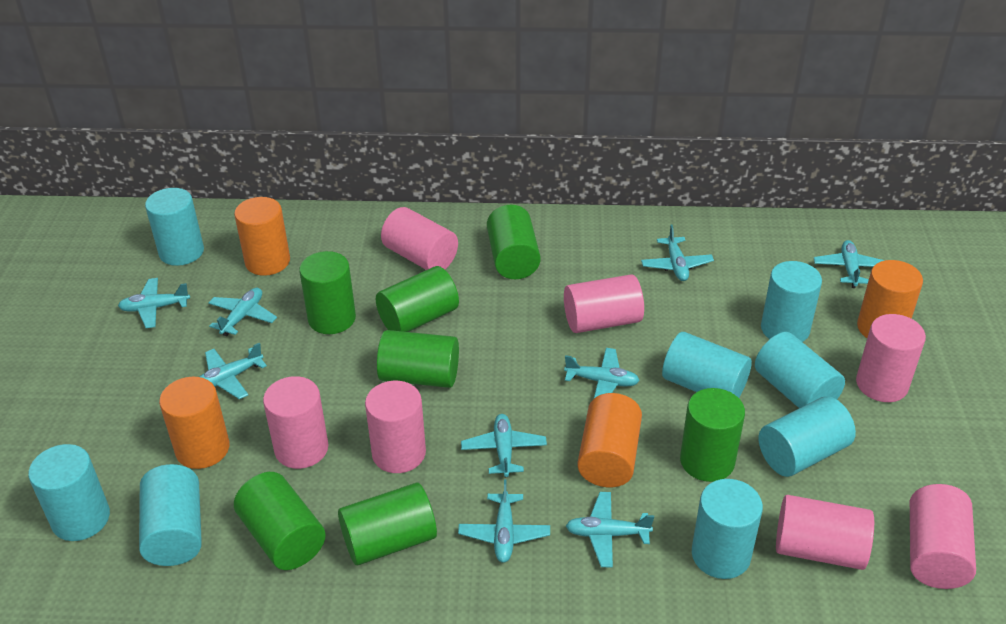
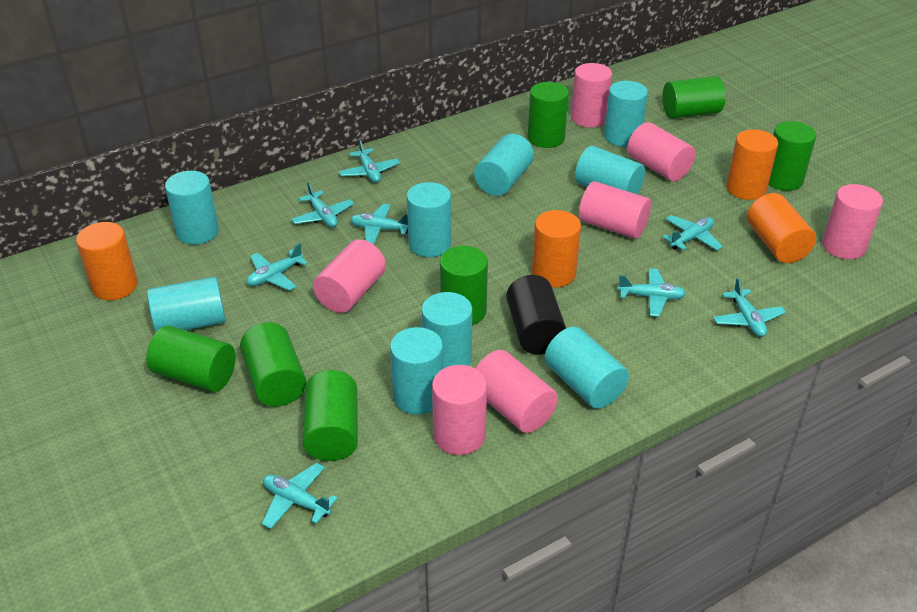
black cylinder: none = 0 -> [506,275,566,355] = 1
turquoise cylinder: [28,444,110,541] [139,464,202,566] [145,188,204,266] [662,332,752,398] [692,479,763,579] [755,332,845,408] [759,396,856,477] [761,261,822,342] = 8 -> [147,277,226,333] [165,171,219,245] [390,327,443,415] [407,182,451,257] [422,292,472,369] [474,134,534,196] [545,327,629,409] [575,146,645,194] [604,81,648,147] = 9
turquoise plane: [118,278,190,328] [199,343,267,399] [208,288,277,336] [458,479,550,563] [461,414,547,477] [564,348,640,398] [566,492,654,568] [641,225,714,281] [814,240,885,288] = 9 -> [247,243,308,291] [262,463,338,529] [291,182,354,227] [339,139,400,183] [350,204,408,245] [617,268,686,317] [663,215,723,250] [713,278,786,337] = 8

